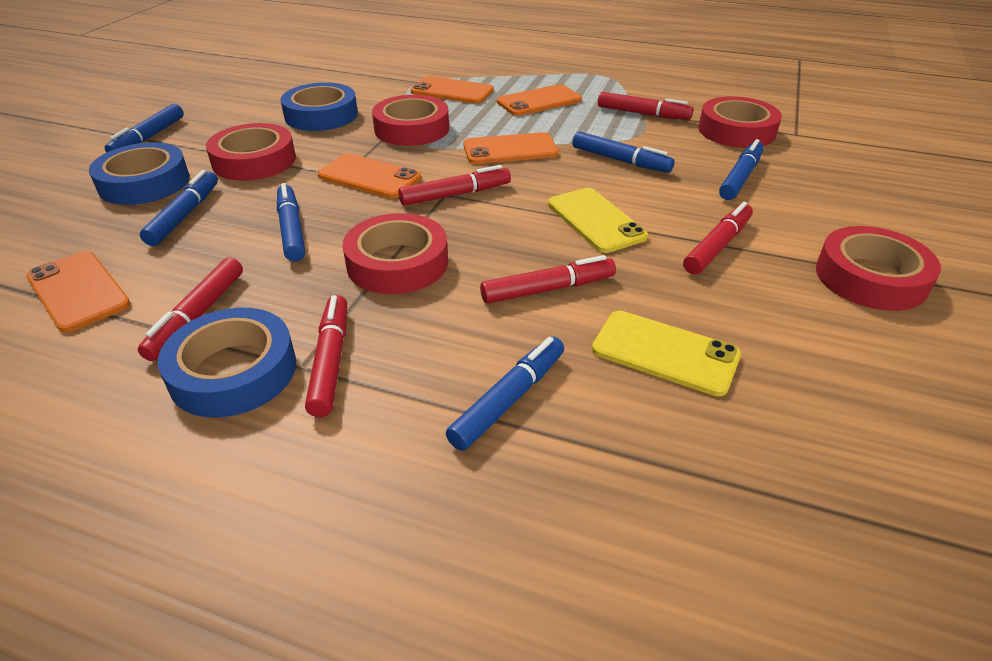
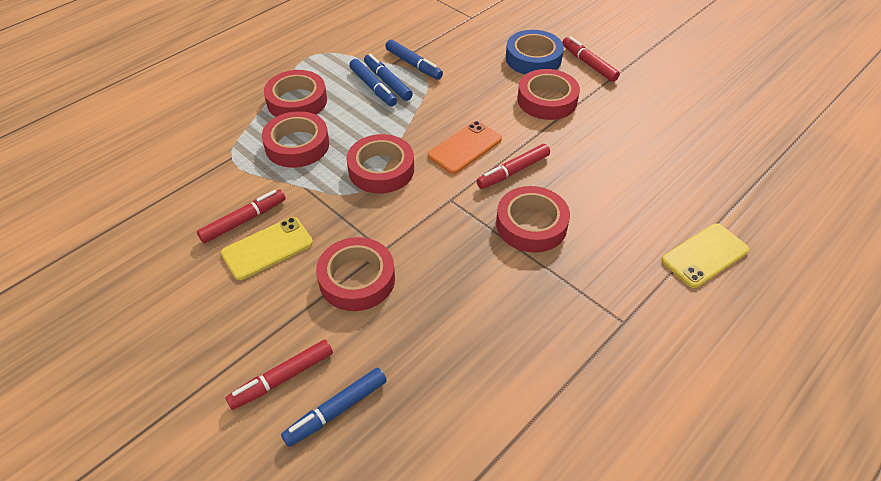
blue marker: [105,104,184,153] [140,170,218,246] [277,183,305,261] [446,337,564,451] [572,131,675,173] [719,139,764,200] = 6 -> [281,368,387,447] [349,59,397,106] [364,54,413,101] [385,40,443,80] = 4
blue tape: [89,142,190,205] [158,307,296,418] [281,83,358,131] = 3 -> [506,30,564,75] = 1
orange phone: [26,251,130,333] [318,154,421,198] [411,76,494,104] [463,132,559,164] [497,84,582,116] = 5 -> [428,121,502,174] = 1
red marker: [138,257,243,361] [305,295,347,417] [398,165,511,206] [480,255,616,303] [598,92,694,120] [683,202,753,274] = 6 -> [197,189,286,243] [225,339,333,410] [476,144,550,189] [562,36,620,82] = 4
red tape: [206,123,296,181] [342,213,448,294] [372,95,449,146] [698,96,782,148] [816,226,941,311] = 5 -> [262,111,329,168] [264,70,327,117] [316,237,395,311] [346,134,414,194] [496,186,570,253] [518,69,580,120] = 6

